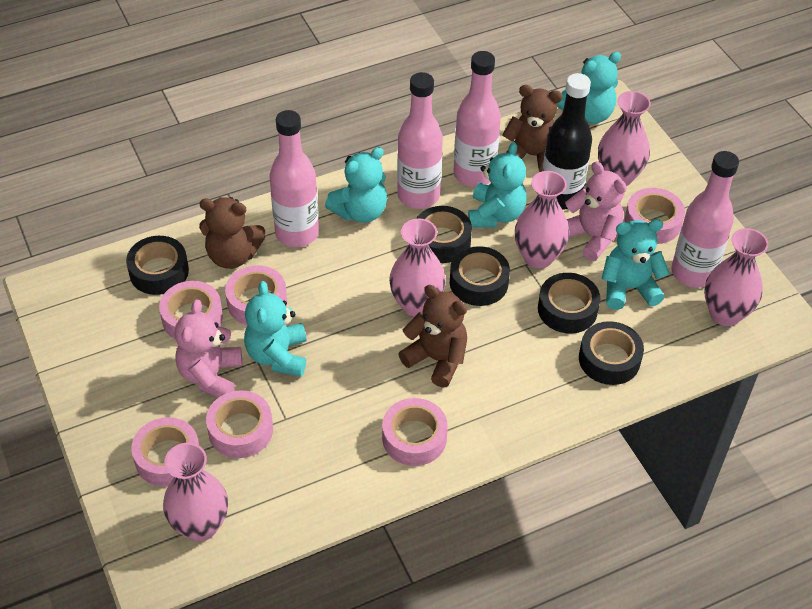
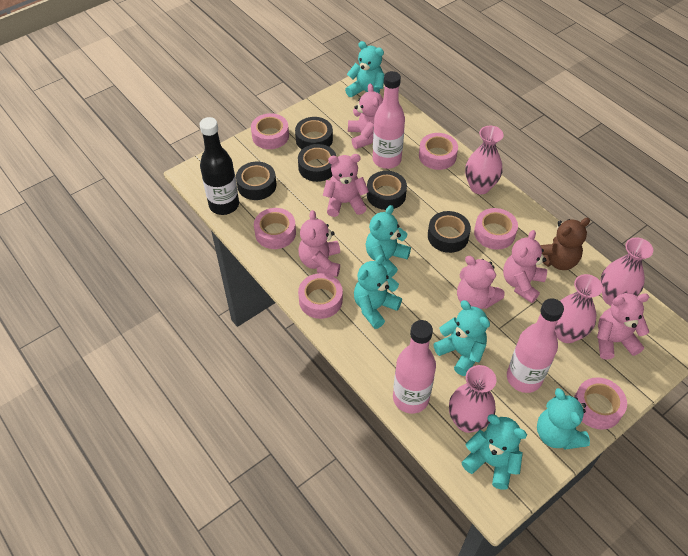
brown teddy bear: [199,197,265,269] [399,285,467,388] [502,85,563,172] = 3 -> [540,218,590,270] = 1
pink bottle: [269,110,319,247] [397,72,443,209] [453,51,501,187] [671,151,739,288] = 4 -> [373,71,405,169] [393,320,436,414] [507,298,564,393] = 3
pink teddy bear: [174,299,242,398] [565,161,627,261] = 2 -> [298,210,340,277] [323,154,369,217] [348,84,383,149] [457,256,505,309] [503,230,547,303] [597,293,649,360] = 6
pink vase: [163,443,228,541] [389,218,446,317] [515,171,569,269] [598,91,651,186] [704,228,768,326] = 5 -> [449,365,497,433] [465,126,504,194] [555,274,603,343] [600,237,653,306] = 4
turquoise teddy bear: [244,281,307,377] [325,147,387,223] [468,142,527,227] [557,52,621,124] [602,219,669,310] = 5 -> [345,41,384,97] [354,255,402,329] [365,205,411,277] [433,300,490,376] [461,414,527,490] [537,388,590,450] = 6

